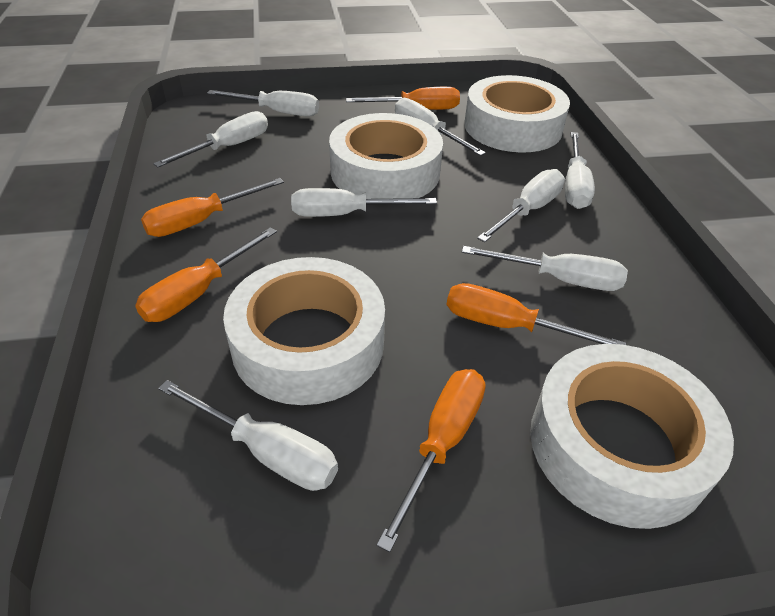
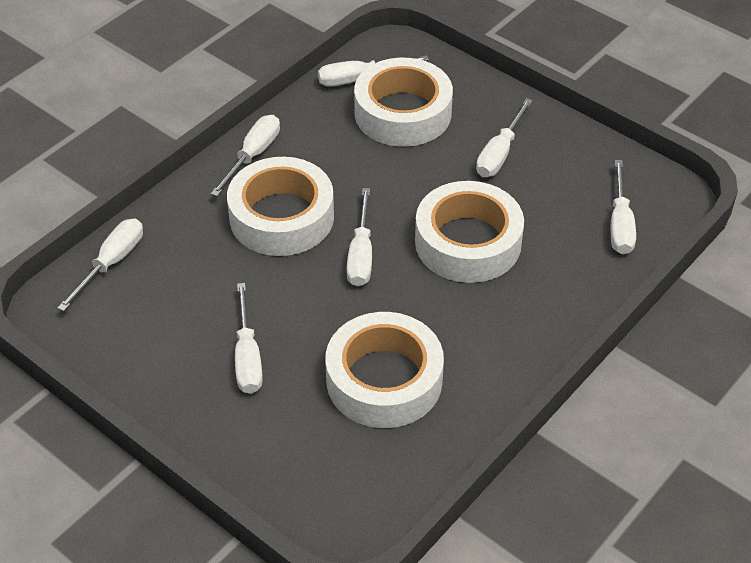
orange screwdriver: [135,227,277,322] [141,178,284,237] [346,87,460,110] [377,369,486,552] [447,283,626,345] = 5 -> none = 0
white screwdriver: [153,111,268,167] [158,380,338,491] [207,90,319,117] [291,188,437,217] [395,98,486,156] [462,246,628,291] [477,169,565,242] [565,132,595,209] = 8 -> [57,219,143,311] [211,115,280,196] [235,283,263,394] [318,55,429,87] [347,188,372,286] [476,98,533,177] [611,160,636,254] = 7

